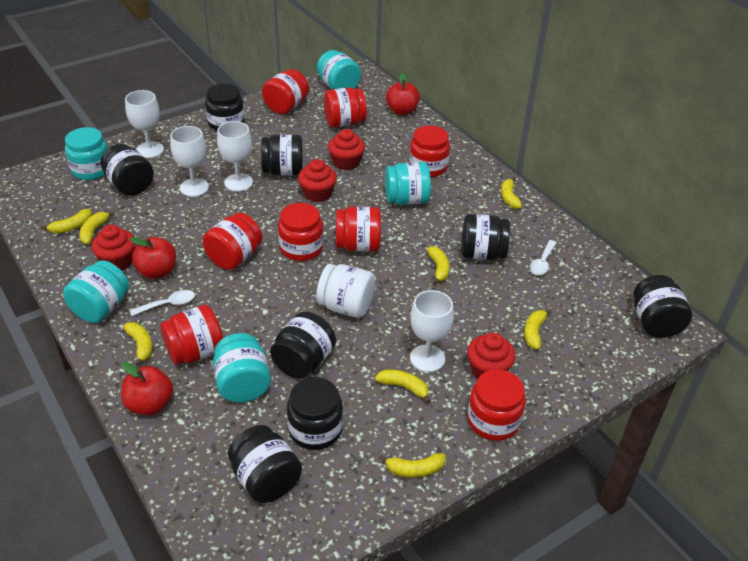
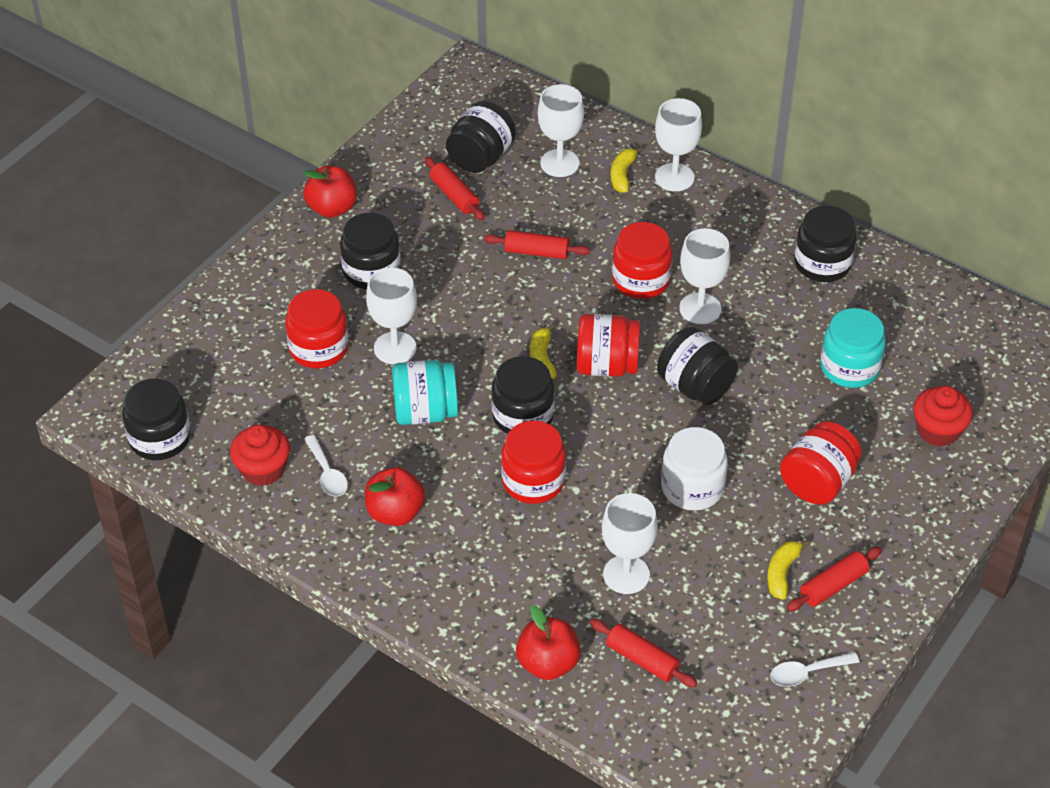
black jar: [101,144,154,196] [205,84,245,131] [228,425,302,503] [261,134,303,175] [270,312,336,379] [287,377,343,450] [462,214,510,260] [633,275,692,338] = 8 -> [122,379,191,460] [340,213,400,289] [446,101,516,173] [491,356,555,434] [657,327,738,405] [794,206,857,282] = 6
red cupcake: [91,225,136,270] [298,159,337,202] [328,129,365,170] [467,333,516,379] = 4 -> [230,425,290,486] [913,386,973,447] = 2
red jar: [160,305,223,365] [203,213,262,270] [262,69,309,114] [278,203,324,261] [324,87,367,128] [336,207,381,251] [409,126,450,177] [467,369,526,441] = 8 -> [285,289,349,368] [501,420,566,504] [577,314,640,377] [612,222,673,299] [780,421,862,504] = 5
red rolling pin: none = 0 -> [425,157,485,220] [484,230,590,259] [590,619,697,687] [787,547,882,611] = 4
turquoise jar: [63,260,129,323] [65,127,108,180] [213,333,271,403] [317,50,361,90] [385,162,431,205] = 5 -> [392,360,458,425] [820,308,886,388] = 2
white goblet: [125,90,164,158] [170,126,209,197] [217,121,253,191] [410,290,454,372] = 4 -> [366,268,417,364] [538,84,584,177] [602,493,658,594] [655,98,702,191] [679,228,730,324] = 5
yellow banana: [41,209,92,234] [79,211,115,244] [123,322,152,366] [375,369,431,403] [379,453,446,478] [427,246,450,285] [501,177,522,209] [524,309,552,350] = 8 -> [530,324,557,379] [611,147,643,193] [767,539,810,600] = 3

